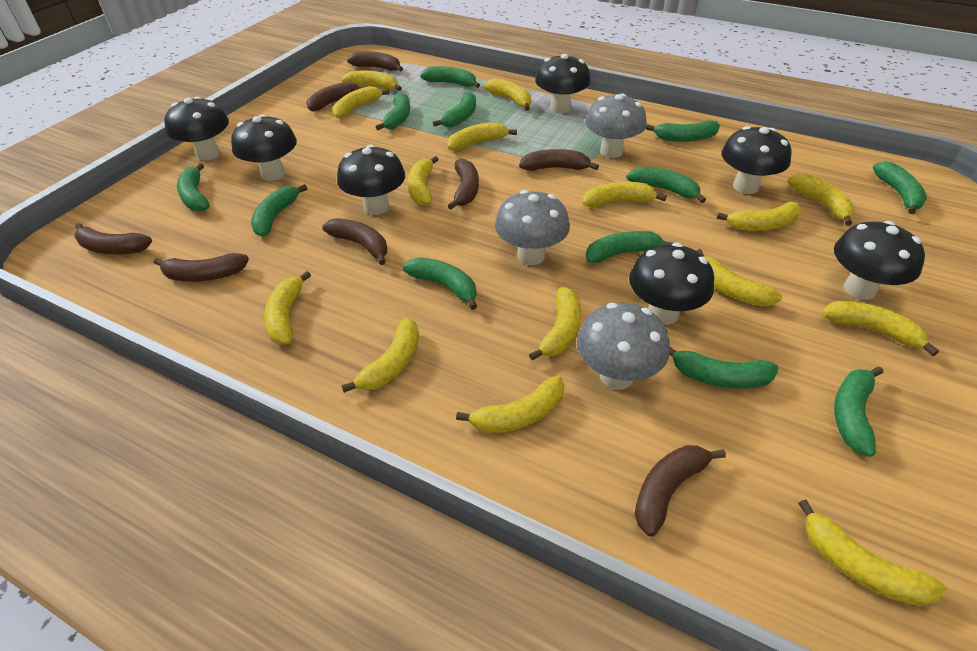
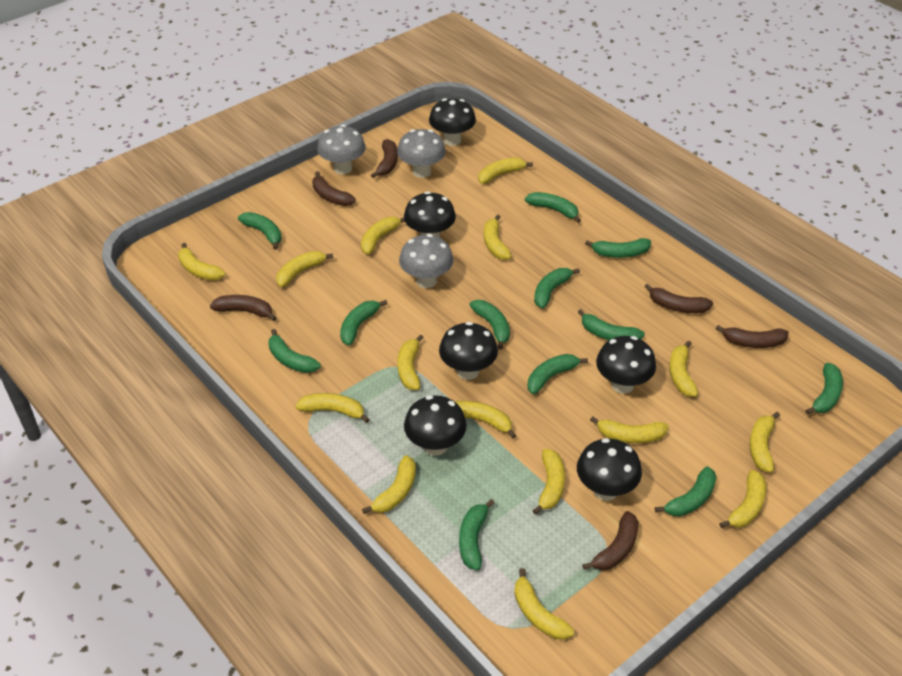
black mushroom: [164,96,229,161] [231,114,297,181] [337,145,405,215] [535,54,591,113] [629,242,714,325] [721,126,792,194] [834,221,925,300] = 7 -> [404,191,456,238] [404,395,467,456] [429,98,476,146] [439,322,498,380] [577,438,642,501] [596,336,656,394] = 6
brown banana: [74,223,152,254] [154,253,249,282] [307,82,367,111] [322,218,387,265] [347,51,403,72] [448,158,479,210] [519,149,599,171] [635,445,726,536] = 8 -> [210,295,276,321] [312,171,356,206] [371,139,398,178] [582,511,638,570] [644,283,713,313] [715,325,789,348] = 6

